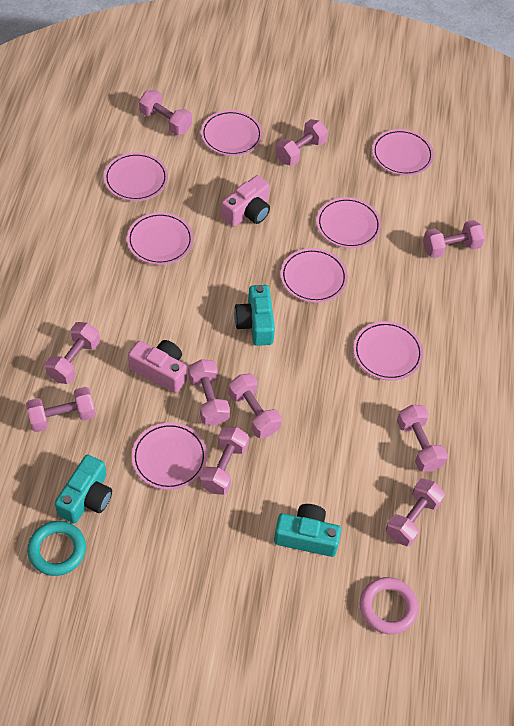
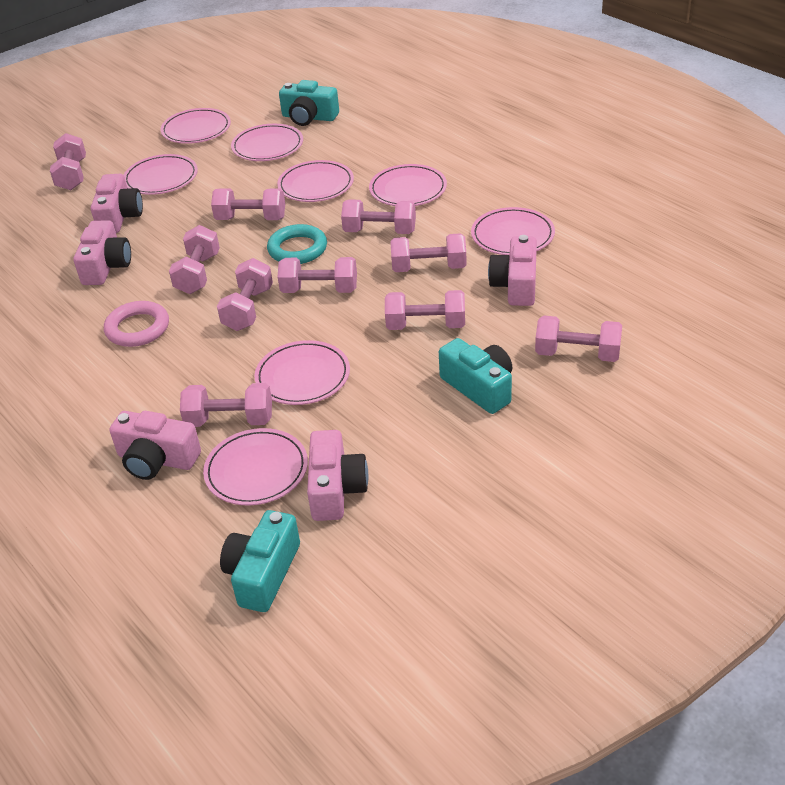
pink camera: [128,340,187,393] [221,175,270,227] = 2 -> [73,220,131,285] [91,174,143,233] [110,411,201,480] [307,430,368,521] [488,235,537,306] = 5

